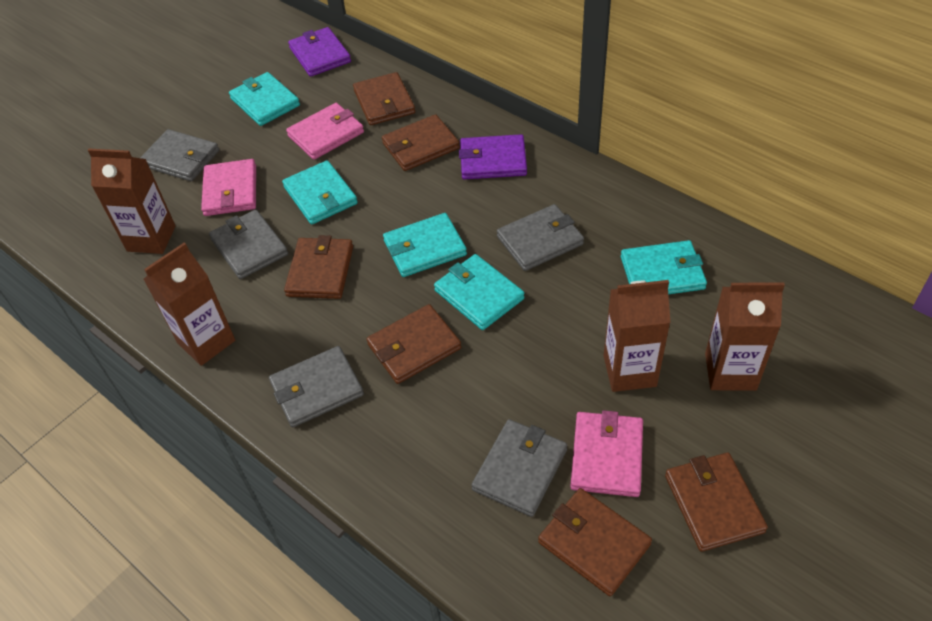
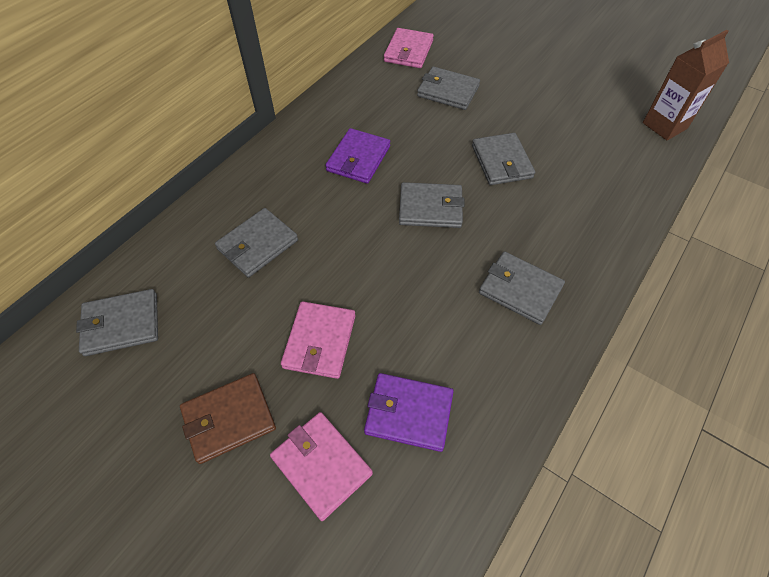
brown carton: [88,149,176,254] [143,242,235,366] [603,280,671,392] [705,283,785,391] = 4 -> [643,30,729,140] = 1
brown wallet: [284,235,353,299] [353,72,415,125] [367,304,461,384] [382,114,460,171] [538,488,652,596] [665,453,768,552] = 6 -> [180,373,276,464] = 1
grey wallet: [140,129,219,181] [209,210,288,279] [269,346,364,427] [472,419,567,517] [497,204,584,271] = 5 -> [76,289,158,356] [215,208,298,277] [399,182,465,228] [417,66,480,110] [472,133,535,185] [479,251,565,325] = 6
turquoise wallet: [229,72,300,126] [282,160,358,225] [383,213,467,277] [434,254,524,330] [621,240,707,294] = 5 -> none = 0

